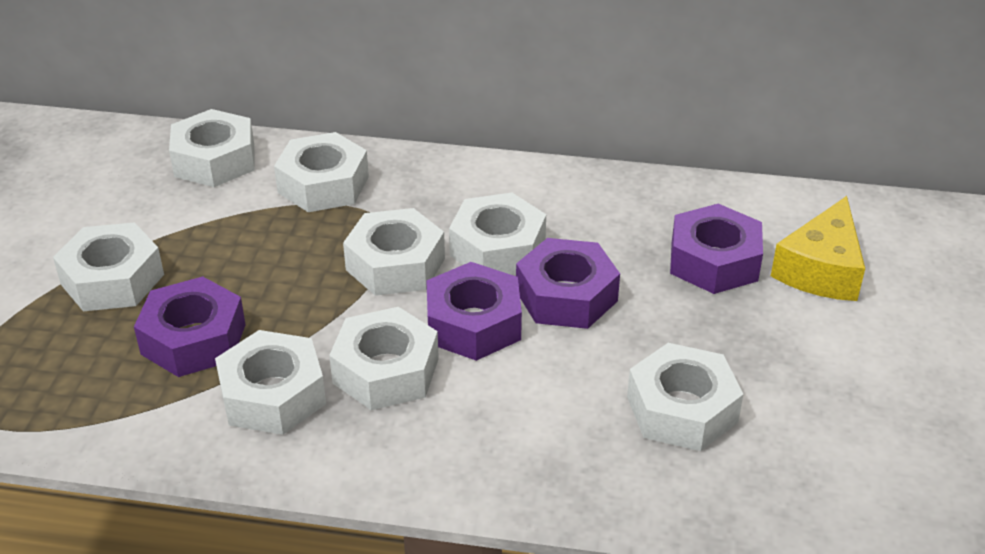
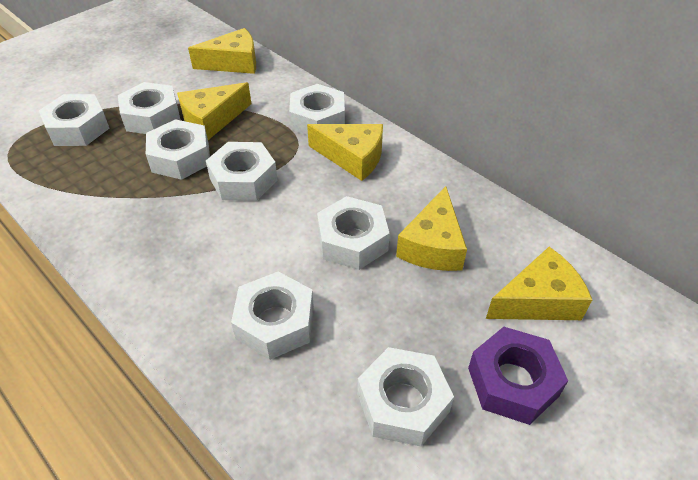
purple nut: [134,276,246,377] [426,262,522,361] [516,238,620,329] [670,204,763,294] = 4 -> [468,327,568,425] = 1
yellow cheese: [771,196,865,301] = 1 -> [177,82,251,140] [188,28,256,74] [307,124,383,181] [396,186,467,271] [486,247,592,320] = 5

